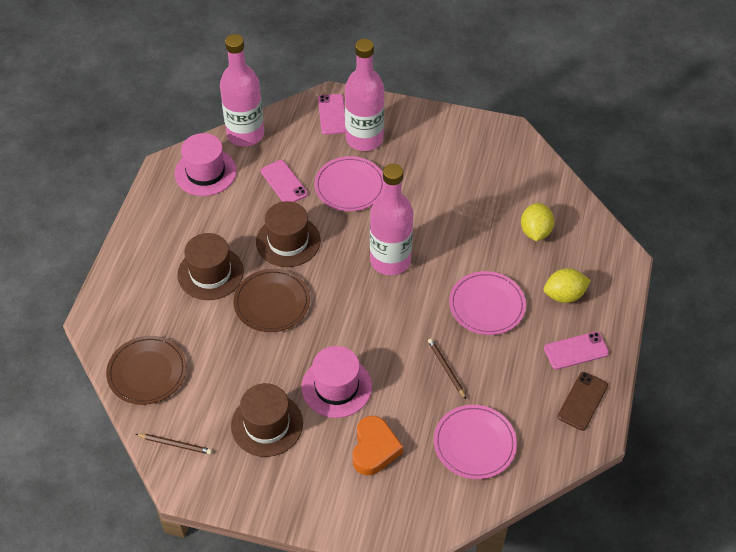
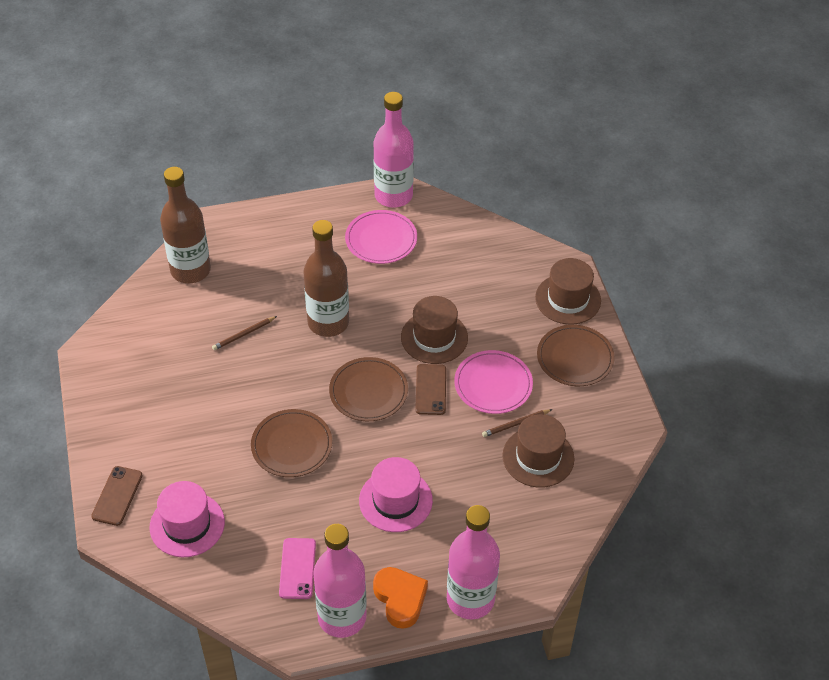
brown bottle: none = 0 -> [160,167,211,283] [303,220,349,337] = 2
brown phone: [558,372,608,431] = 1 -> [91,466,143,526] [415,364,446,415] = 2
brown plate: [106,336,187,405] [233,269,310,332] = 2 -> [251,409,332,477] [329,357,408,421] [537,325,615,386] = 3
pink phone: [261,160,308,202] [318,94,346,135] [544,331,609,370] = 3 -> [279,538,316,599] = 1
pink plate: [314,156,384,211] [434,405,517,479] [449,271,526,335] = 3 -> [345,210,417,264] [454,350,533,414] = 2
yellow lemon: [521,203,554,241] [544,268,591,303] = 2 -> none = 0

